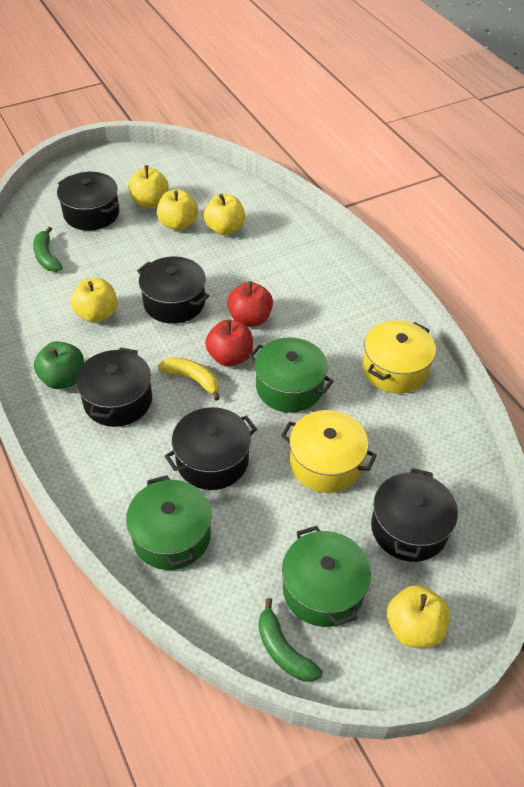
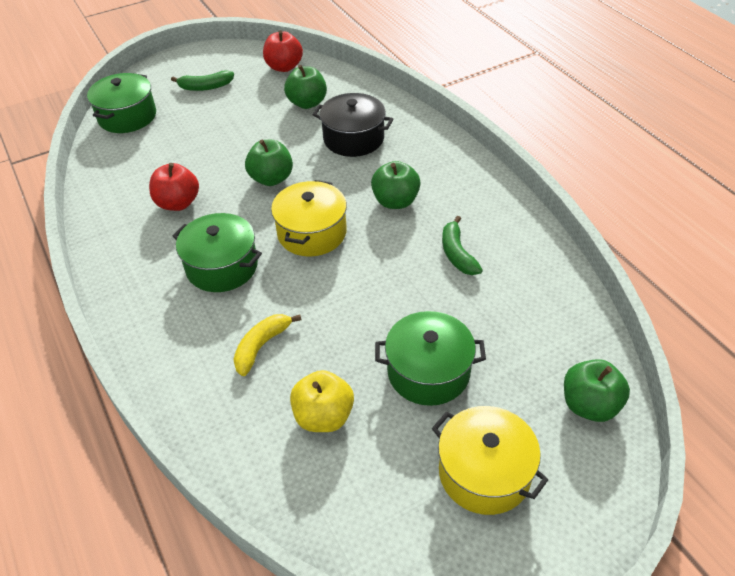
black pot: [57,172,119,231] [76,347,152,427] [137,257,209,324] [165,407,257,490] [371,468,458,562] = 5 -> [313,93,393,157] = 1
green apple: [34,341,84,389] = 1 -> [245,139,293,186] [284,65,327,109] [371,161,420,209] [564,359,630,422] = 4
yellow apple: [71,278,118,323] [128,165,169,208] [157,190,198,231] [204,194,245,235] [387,585,449,648] = 5 -> [290,370,354,432] = 1

